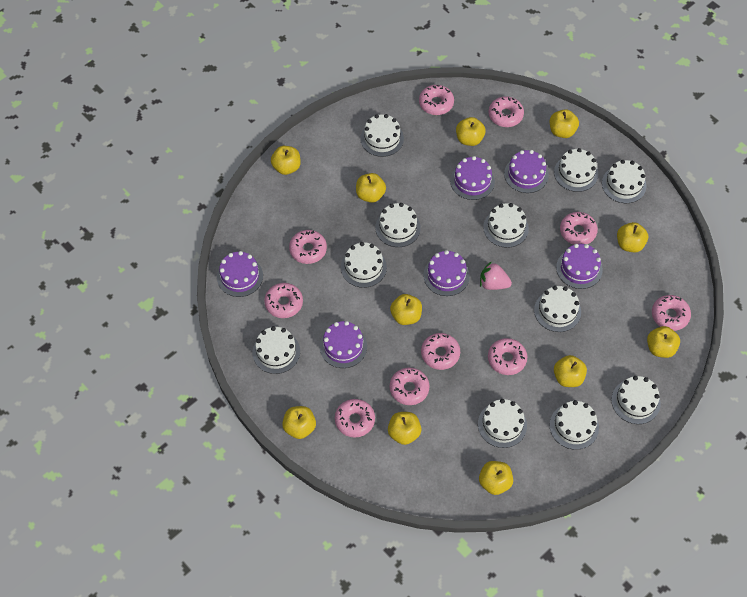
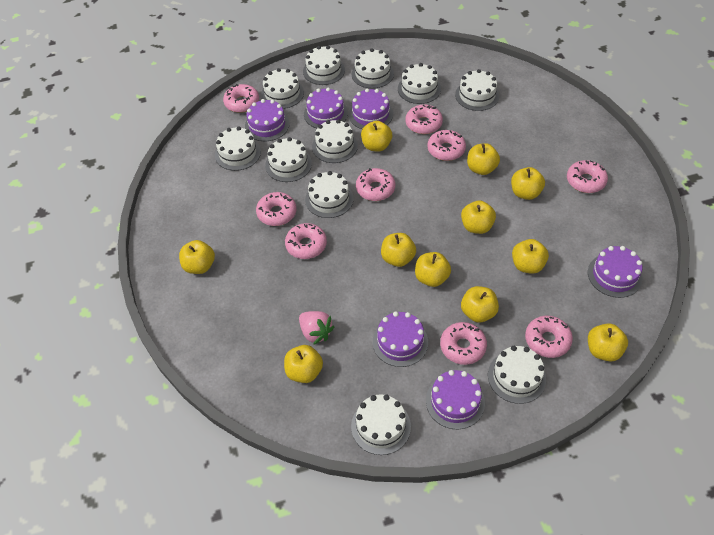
pink donut: [264,283,303,318] [289,230,327,264] [335,399,375,437] [390,368,429,405] [419,85,454,115] [421,333,460,370] [488,338,527,375] [489,96,524,127] [560,212,598,244] [652,295,691,331] = 10 -> [223,84,259,113] [256,192,297,226] [285,223,327,259] [356,168,395,201] [406,105,443,134] [427,130,466,161] [440,322,487,365] [525,316,573,358] [567,160,608,193] = 9

